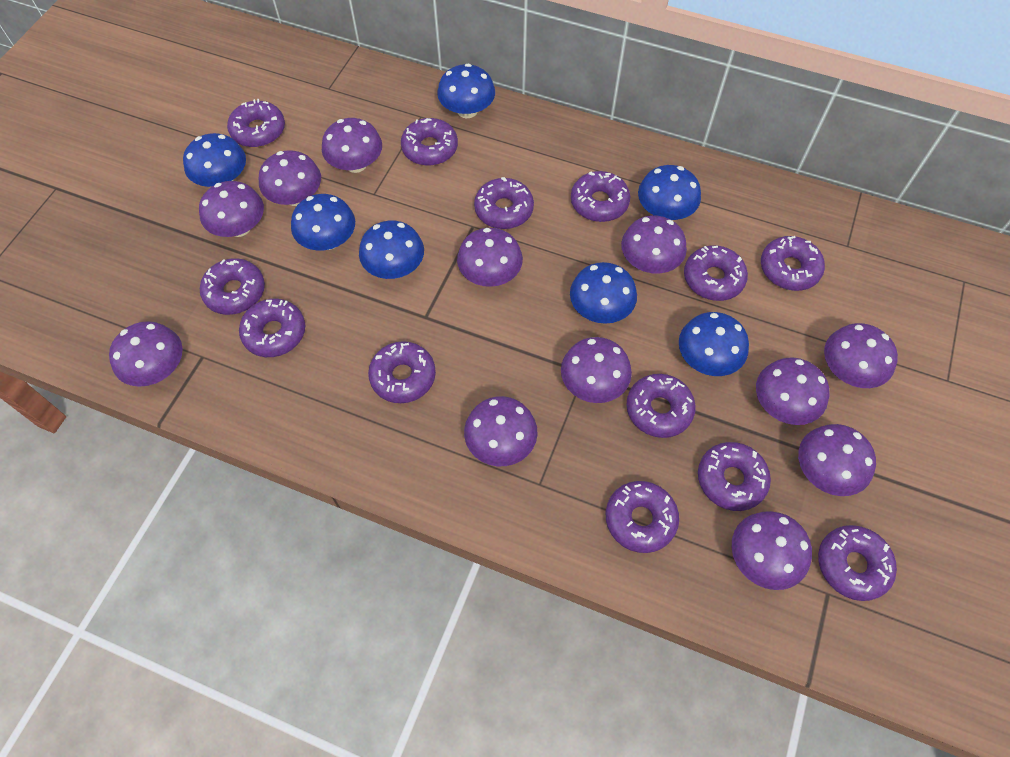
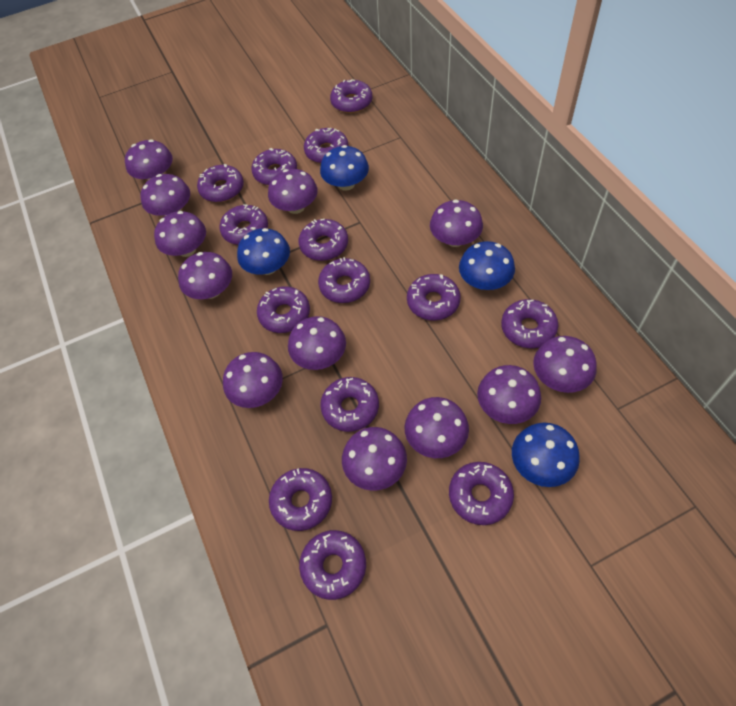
blue mushroom: [183,133,246,187] [291,194,355,251] [359,221,424,279] [437,63,495,118] [570,262,637,324] [638,165,701,220] [679,312,749,376] = 7 -> [237,228,290,275] [320,145,369,191] [459,241,515,290] [512,423,580,487] = 4
purple donut: [200,258,265,315] [227,99,285,147] [239,299,305,357] [368,341,436,403] [401,118,458,166] [474,177,534,229] [571,171,630,222] [606,481,679,553] [626,374,696,438] [684,245,748,301] [698,442,771,511] [761,236,825,291] [818,525,897,601] = 13 -> [197,164,244,202] [219,204,268,245] [251,148,297,185] [257,286,310,333] [269,468,332,531] [299,219,348,261] [299,530,366,600] [304,128,349,163] [318,257,370,303] [320,377,379,432] [330,79,373,113] [407,274,461,321] [449,462,514,525] [501,299,558,348] = 14

